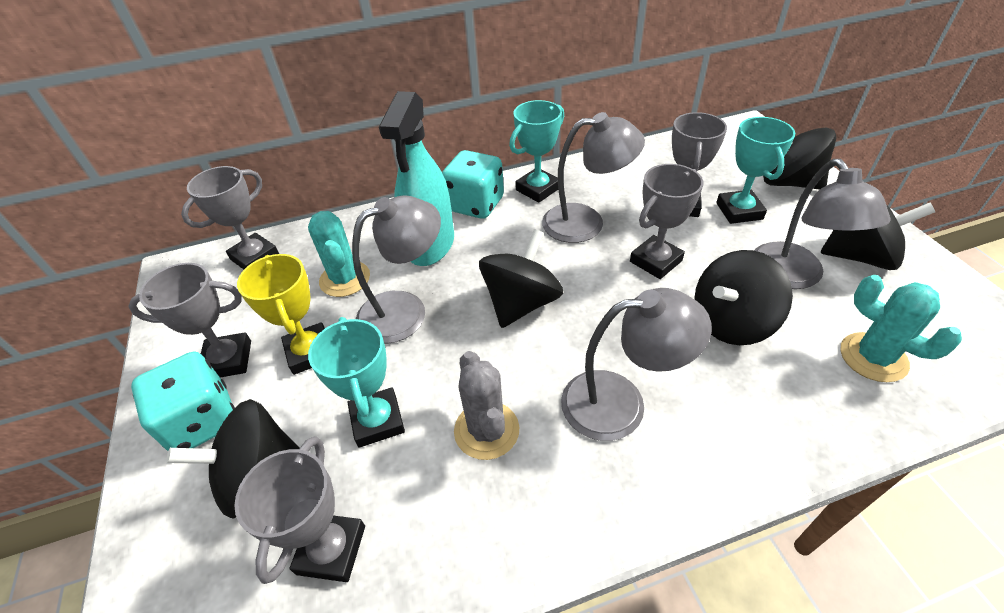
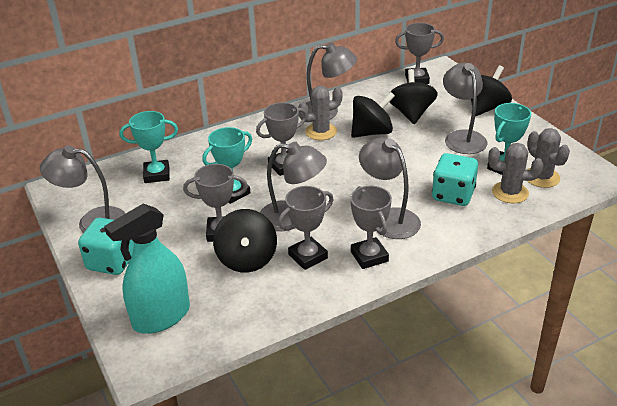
black spinning top: [167,399,300,519] [479,229,563,328] [694,250,793,345] [763,128,836,190] [821,203,935,270] = 5 -> [213,209,277,273] [351,92,395,138] [390,69,438,124] [471,65,512,116] = 4
grey cactus: [454,351,519,460] = 1 -> [298,86,343,140] [488,143,543,203] [527,128,570,188] = 3
grey lamp: [352,195,441,344] [542,112,645,243] [561,288,712,441] [754,159,891,289] = 4 -> [40,145,126,233] [260,142,327,231] [305,43,357,120] [359,137,421,239] [443,63,487,154] = 5
turquoise cactus: [308,211,370,297] [840,275,962,382] = 2 -> none = 0
yellow trophy: [237,254,325,375] = 1 -> none = 0

